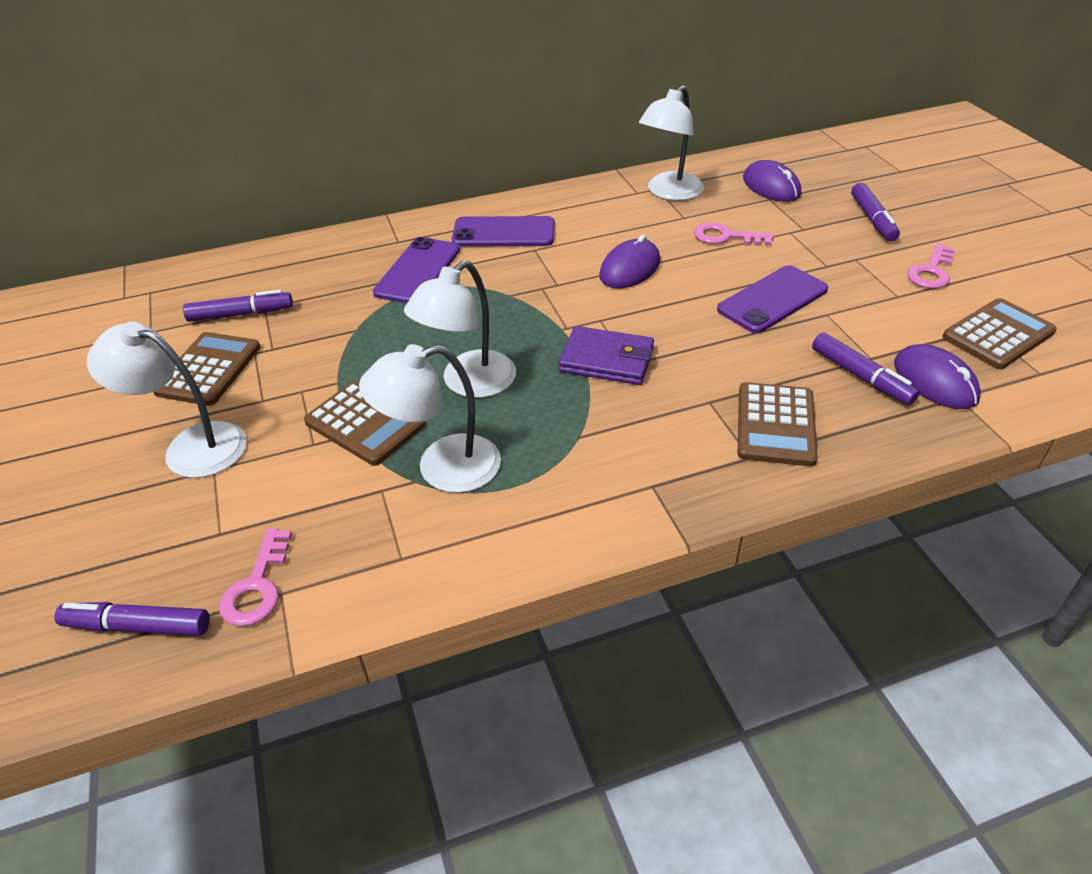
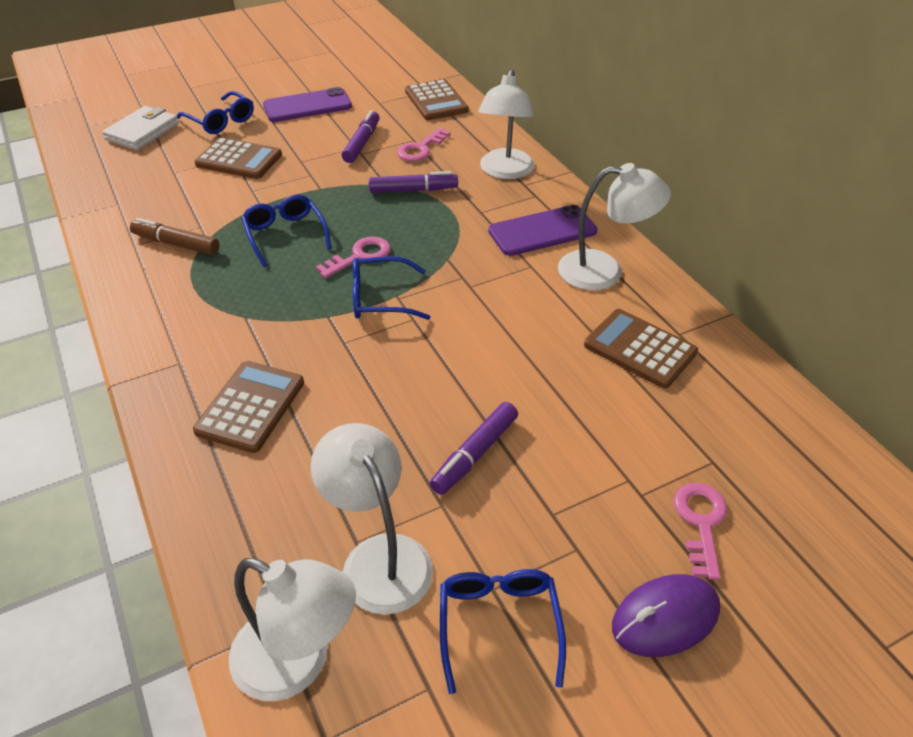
blue glasses: none = 0 -> [177,91,254,134] [241,195,332,267] [353,256,430,320] [440,569,566,694] = 4
brown marker: none = 0 -> [130,218,219,255] = 1
purple marker: [54,602,210,636] [183,290,293,322] [812,333,920,405] [851,183,900,242] = 4 -> [342,110,380,163] [369,171,458,193] [430,402,518,495] = 3
purple mouse: [599,235,660,288] [743,160,801,202] [894,344,981,409] = 3 -> [612,574,720,657] = 1
purple phone: [373,237,460,303] [452,216,555,247] [717,265,828,333] = 3 -> [263,87,352,122] [488,205,598,256] = 2
purple wallet: [559,326,654,385] = 1 -> none = 0
white wallet: none = 0 -> [102,106,179,150] = 1

